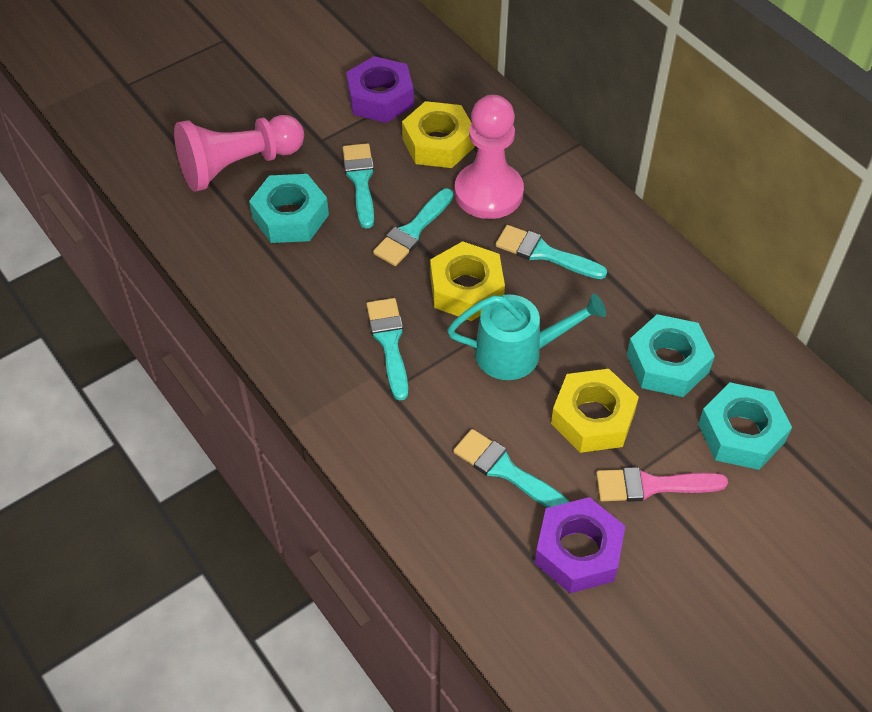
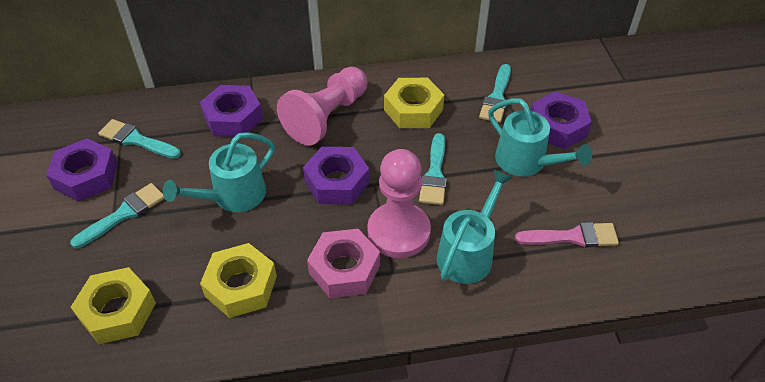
pink nut: none = 0 -> [307,229,380,298] = 1
purple nut: [346,56,414,123] [535,497,625,593] = 2 -> [46,138,118,201] [200,85,263,137] [303,147,370,204] [531,91,592,149] = 4
turquoise brush: [343,143,374,229] [366,298,408,401] [373,188,453,266] [453,429,569,508] [495,225,607,279] = 5 -> [70,183,165,249] [98,119,181,159] [419,133,447,205] [479,64,511,123] = 4
turquoise nut: [249,174,329,243] [627,314,715,397] [698,382,792,470] = 3 -> none = 0
turquoise watering can: [447,294,606,380] = 1 -> [163,132,275,212] [437,169,512,284] [488,98,592,176] = 3

